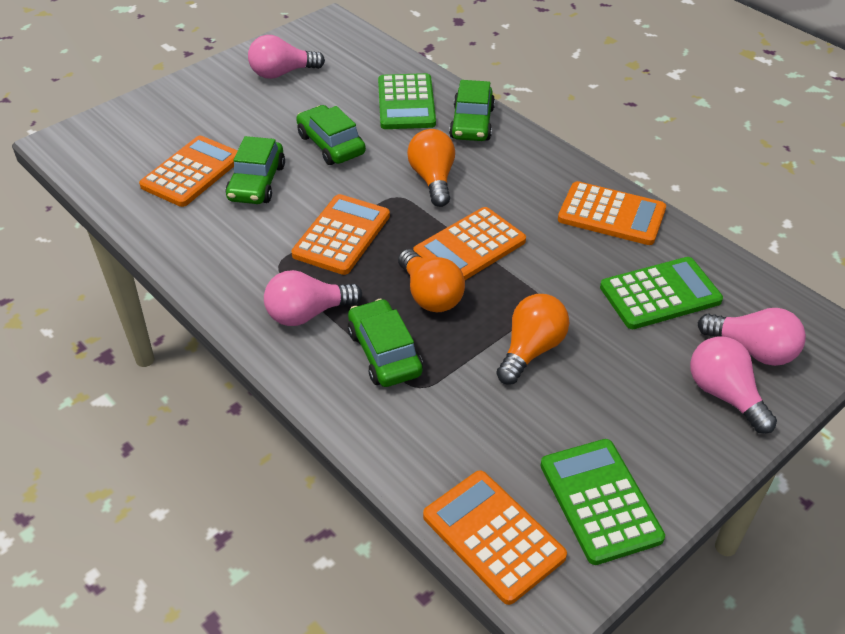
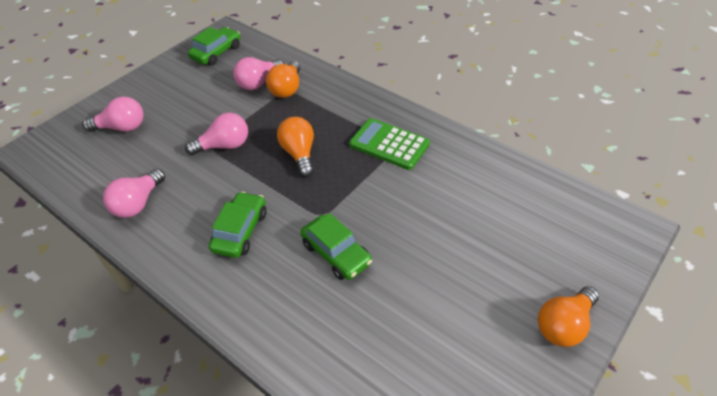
green calculator: [378,73,436,129] [540,439,665,565] [600,257,723,329] = 3 -> [349,118,430,170] = 1
green car: [226,136,285,204] [296,105,366,165] [348,299,423,387] [449,80,495,141] = 4 -> [188,27,241,66] [209,192,267,258] [300,213,372,280] = 3
orange calculator: [139,136,238,207] [291,194,390,275] [413,207,526,280] [423,470,567,605] [558,181,666,245] = 5 -> none = 0

